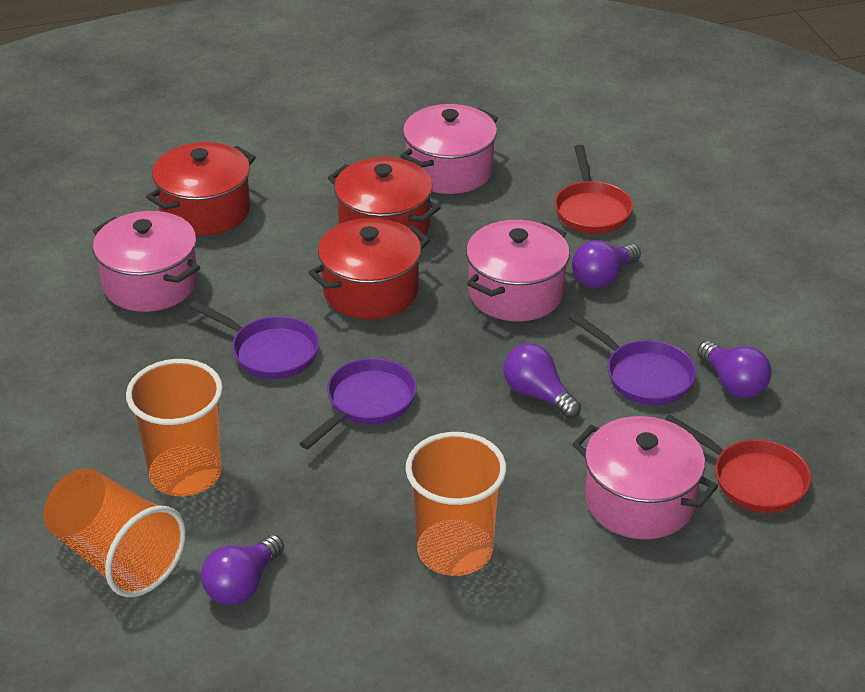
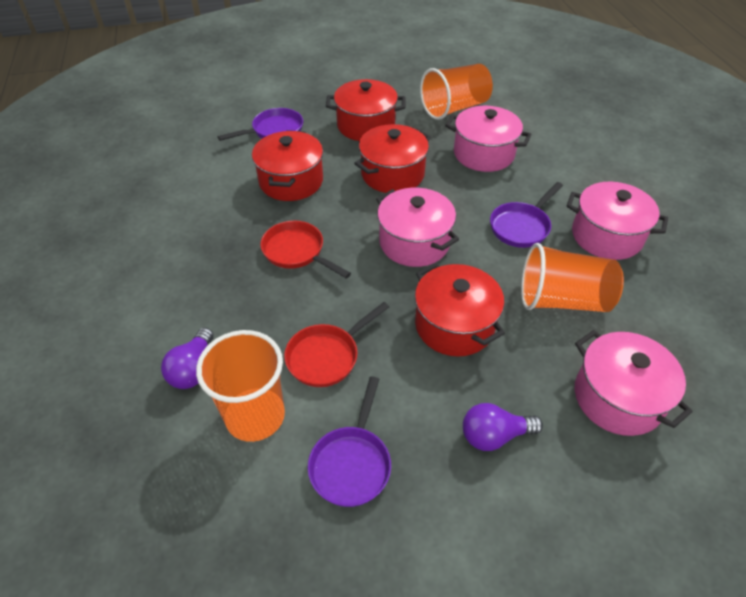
purple light bulb: [201,535,284,605] [503,343,581,419] [572,240,641,288] [697,341,772,398] = 4 -> [161,328,213,389] [463,403,543,451] = 2
red pot: [146,142,256,236] [308,218,430,319] [328,157,441,241] = 3 -> [252,130,323,201] [326,79,406,141] [354,124,431,193] [415,263,505,357] = 4

